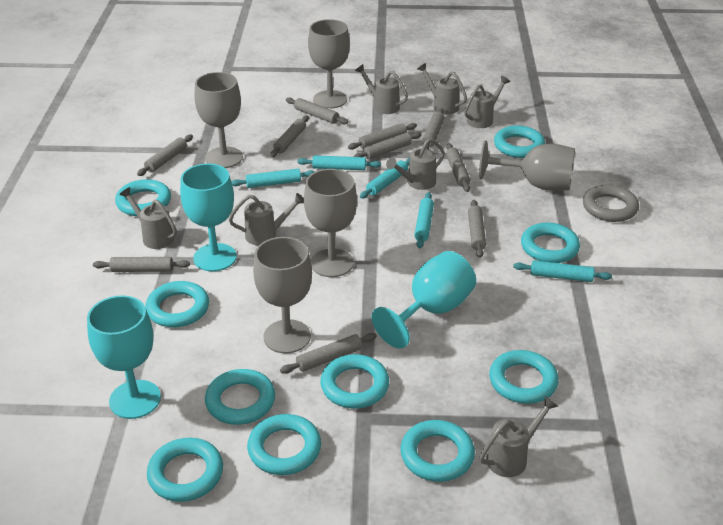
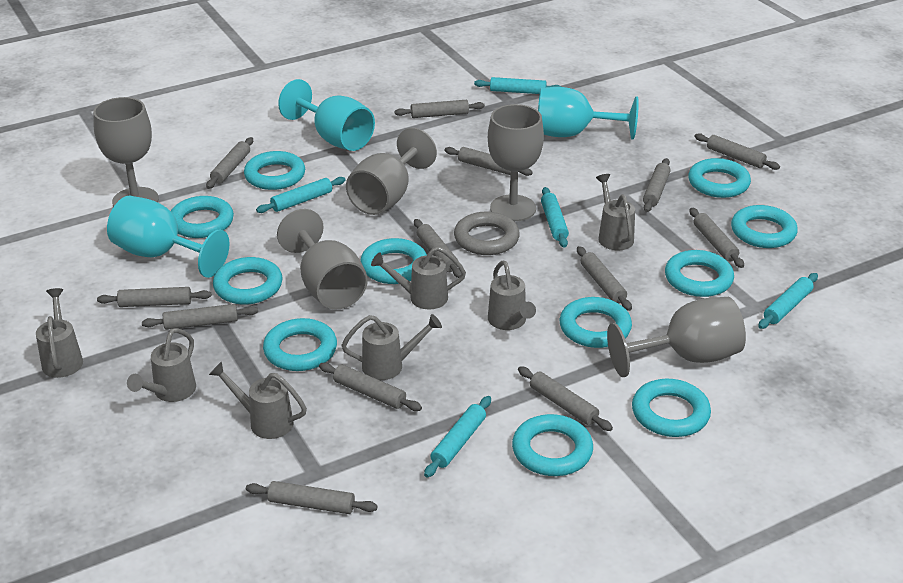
grey rolling pin: [93,257,190,272] [137,135,193,176] [270,115,309,157] [280,333,377,374] [286,97,348,124] [348,123,417,150] [353,132,422,159] [422,108,444,149] [446,143,470,192] [468,200,486,258] = 10 -> [97,287,211,307] [142,304,258,330] [206,137,253,189] [246,481,378,514] [319,363,422,411] [395,100,485,118] [414,219,461,278] [444,147,533,176] [518,367,613,431] [577,246,632,311] [643,158,671,212] [690,208,744,268] [694,133,780,170] = 13
turquoise ring: [115,179,171,216] [146,281,209,327] [147,438,223,502] [205,369,275,425] [247,414,321,475] [320,354,389,409] [400,420,475,482] [489,350,559,404] [494,125,545,158] [521,222,580,263] = 10 -> [171,196,234,238] [213,257,283,305] [244,151,305,190] [263,318,337,371] [360,238,427,284] [512,414,593,476] [560,297,632,348] [632,379,711,437] [665,250,734,297] [688,158,751,198] [731,205,798,248] = 11

